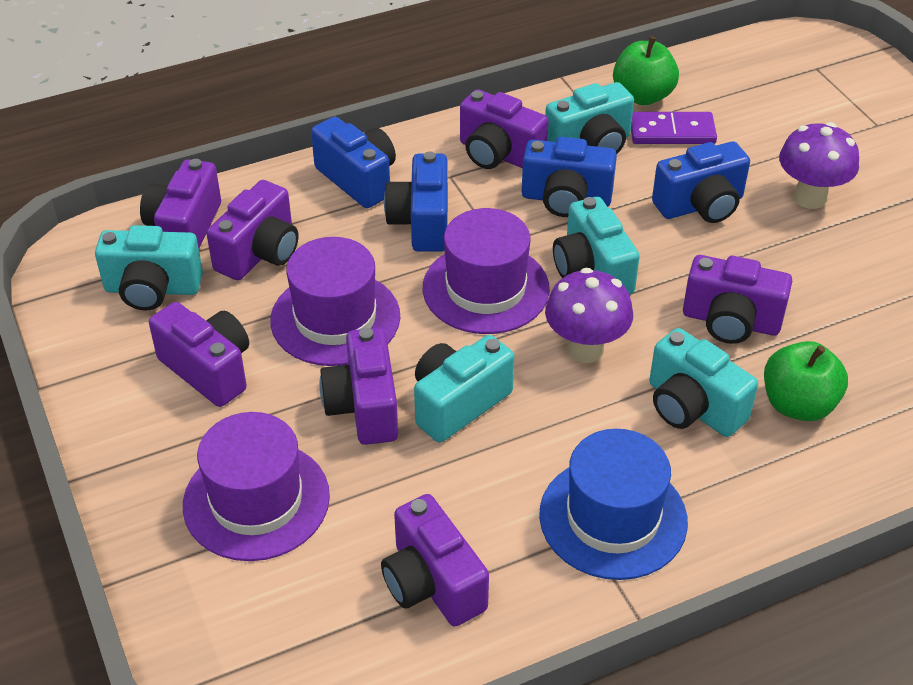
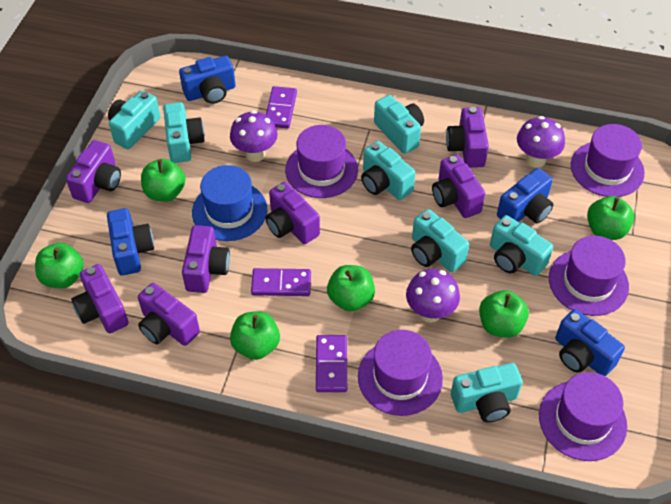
green apple: [613,37,679,105] [764,341,848,421] = 2 -> [35,243,84,288] [141,159,186,202] [230,311,280,360] [327,265,375,311] [479,290,529,338] [587,196,634,240] = 6
purple domino: [631,112,717,144] = 1 -> [251,268,311,296] [266,86,297,129] [316,335,347,392] = 3
purple hat: [183,412,330,561] [270,237,400,366] [423,208,550,334] = 3 -> [285,125,358,198] [358,330,443,416] [539,372,627,461] [549,236,629,316] [571,124,645,197] = 5
purple mushroom: [545,268,633,363] [779,122,859,209] = 2 -> [230,110,278,162] [406,269,460,323] [517,116,565,168] = 3
turquoise camera: [95,225,203,311] [414,335,514,443] [545,82,634,154] [553,197,640,295] [649,328,758,437] = 5 -> [108,90,160,149] [163,102,205,163] [361,141,415,200] [374,95,424,154] [411,209,469,272] [451,363,523,422] [490,215,553,276] = 7

